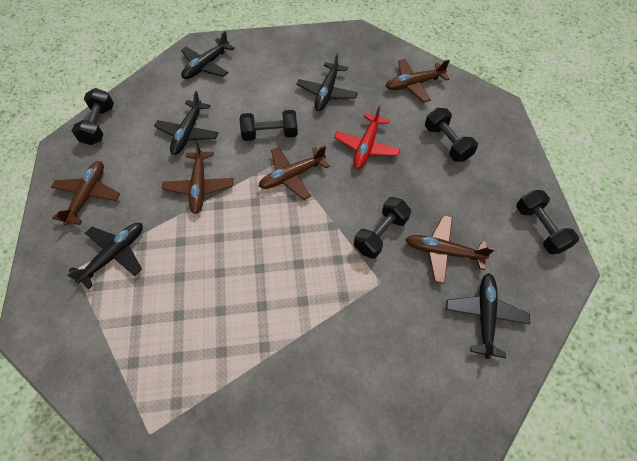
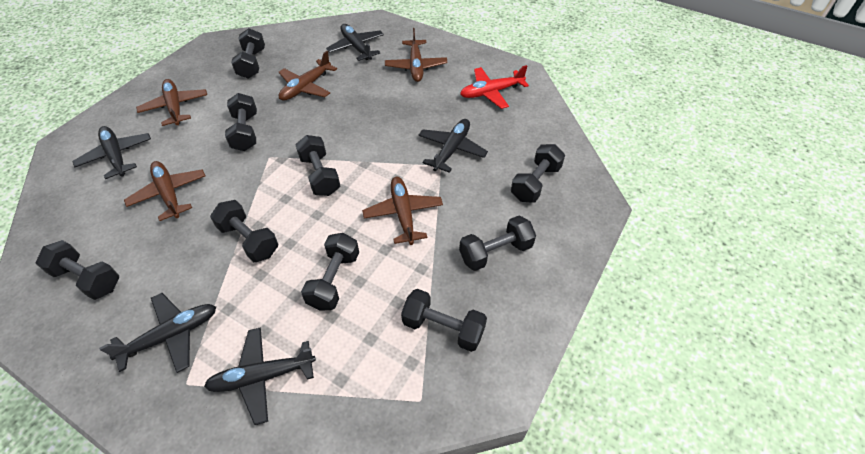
black dumbbell: [72,88,114,145] [240,110,298,141] [354,197,411,259] [425,107,478,162] [516,190,579,254] = 5 -> [36,240,119,300] [210,200,278,262] [225,93,257,151] [231,28,265,79] [295,135,340,196] [301,233,359,311] [401,289,487,352] [459,216,536,271] [511,144,565,203] = 9

